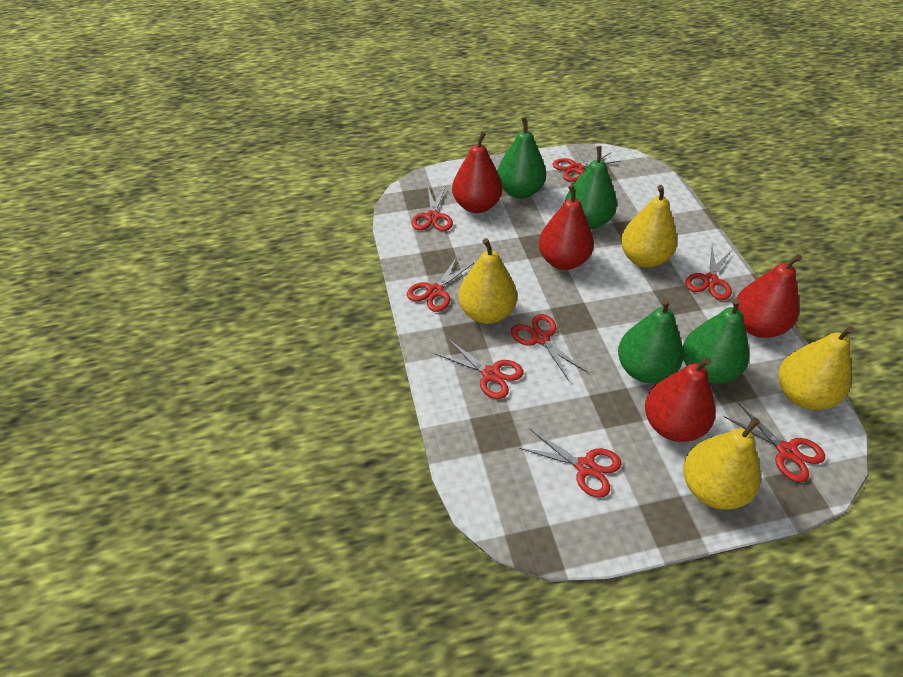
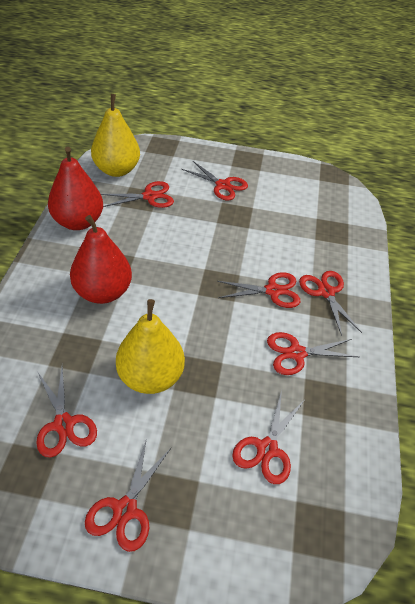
green pear: [497,117,546,199] [565,146,617,229] [618,298,684,383] [683,298,749,384] = 4 -> none = 0
red pear: [452,132,502,213] [539,185,594,270] [645,357,716,442] [737,254,802,338] = 4 -> [48,147,103,230] [70,215,132,304] = 2
yellow pear: [458,238,517,324] [621,185,677,268] [683,417,761,510] [778,326,854,410] = 4 -> [91,94,140,177] [116,299,185,394] = 2

